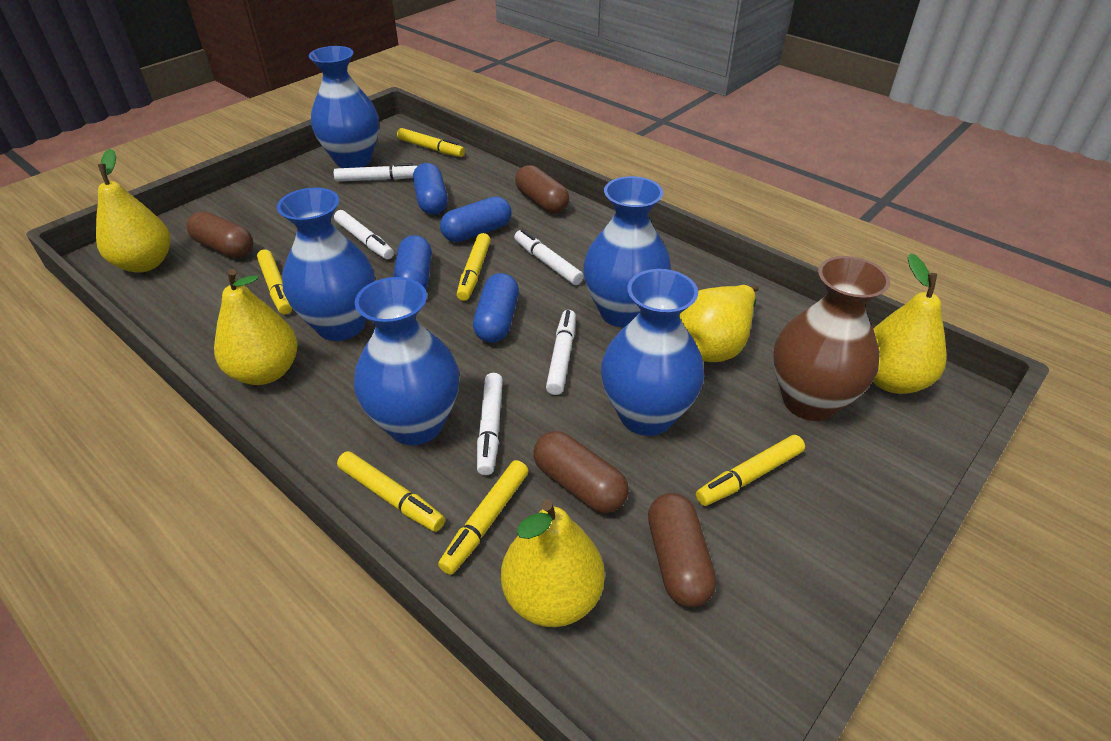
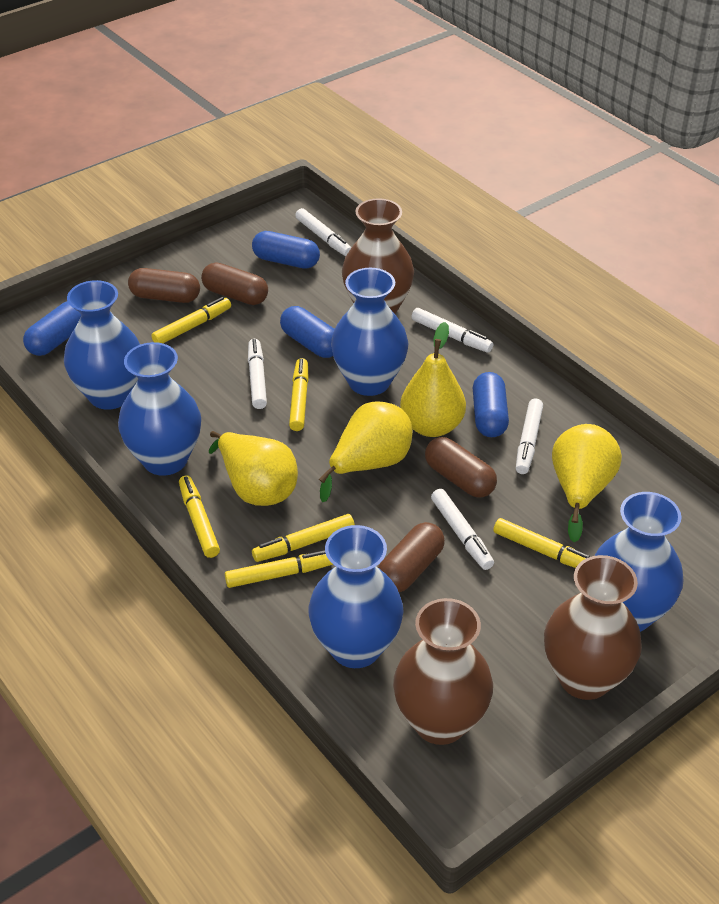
brown vase: [773,256,890,421] = 1 -> [342,198,414,314] [393,598,493,745] [544,555,642,700] = 3
yellow pear: [96,149,170,273] [214,269,297,385] [501,500,605,627] [679,285,759,362] [873,253,947,394] = 5 -> [209,431,298,506] [319,402,413,502] [400,322,466,437] [552,424,622,542] = 4

